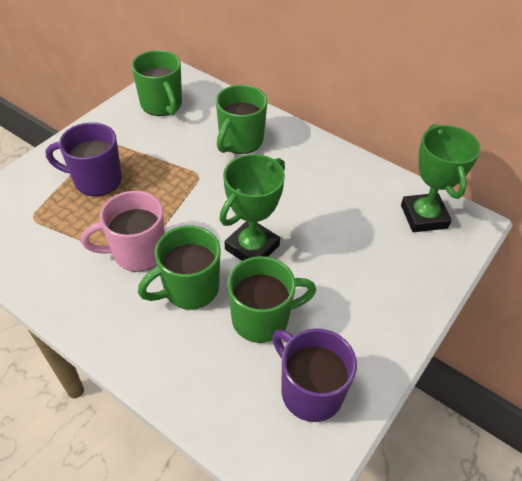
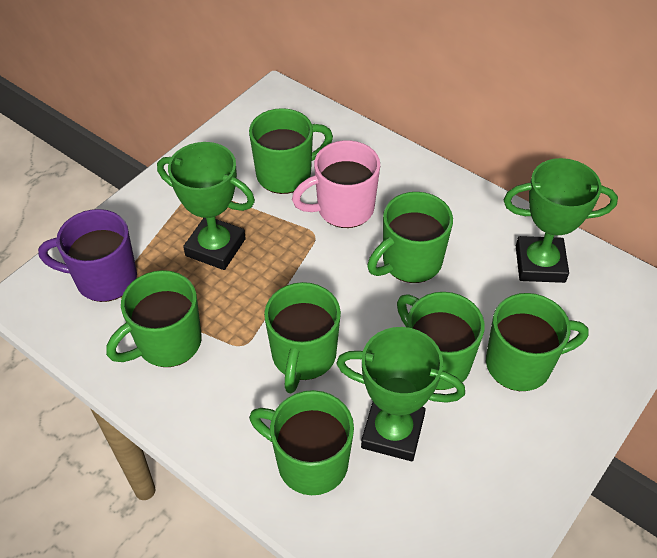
green mug: [132,50,182,116] [138,226,221,310] [216,85,267,154] [227,256,316,343] = 4 -> [106,270,202,367] [249,108,333,194] [249,390,354,495] [264,282,341,393] [367,192,453,283] [397,292,485,390] [486,293,589,391] = 7
green trophy: [220,154,285,261] [401,124,481,232] = 2 -> [157,142,255,270] [336,327,465,461] [504,158,618,283] = 3
purple mug: [46,122,122,196] [272,328,357,422] = 2 -> [38,209,137,302] = 1

